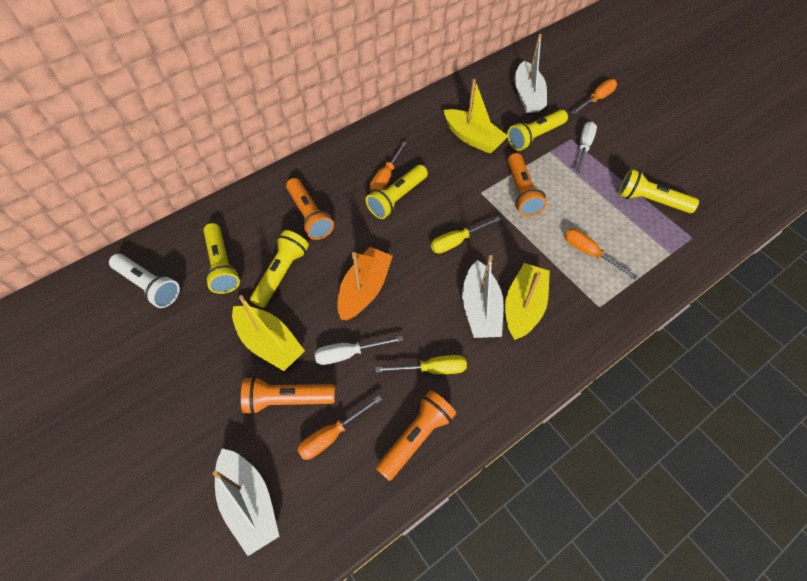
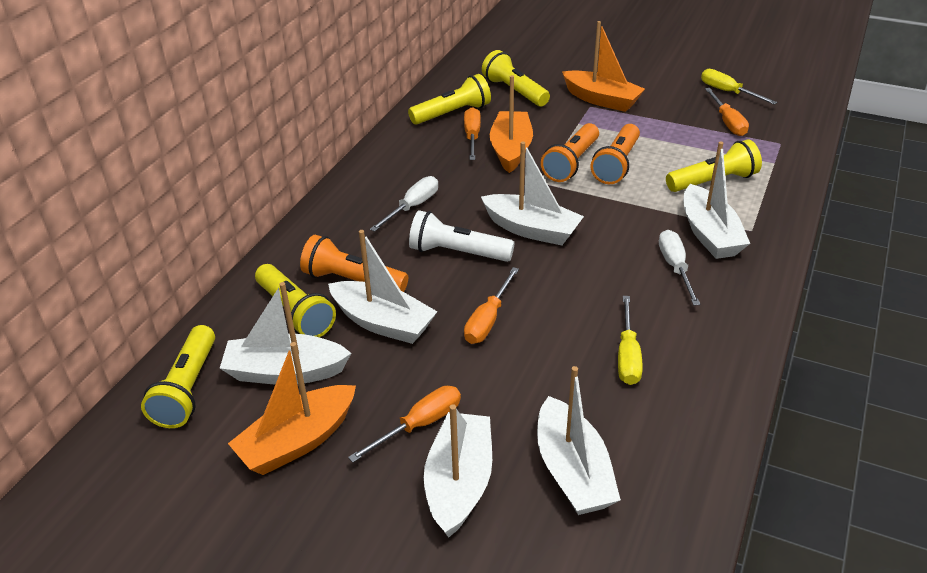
orange boat: [337,247,393,320] = 1 -> [228,342,356,475] [490,75,533,173] [562,21,645,112] = 3
orange flashlight: [241,376,335,415] [286,178,334,240] [376,390,456,481] [507,153,547,217] = 4 -> [300,235,408,292] [541,123,599,182] [591,124,640,184] = 3
white boat: [213,448,280,556] [462,255,504,338] [515,34,547,113] = 3 -> [220,282,351,384] [328,230,437,344] [424,404,492,538] [481,142,584,246] [537,366,621,515] [684,141,750,259] = 6
yellow boat: [232,295,305,371] [444,79,508,154] [505,263,550,340] = 3 -> none = 0

